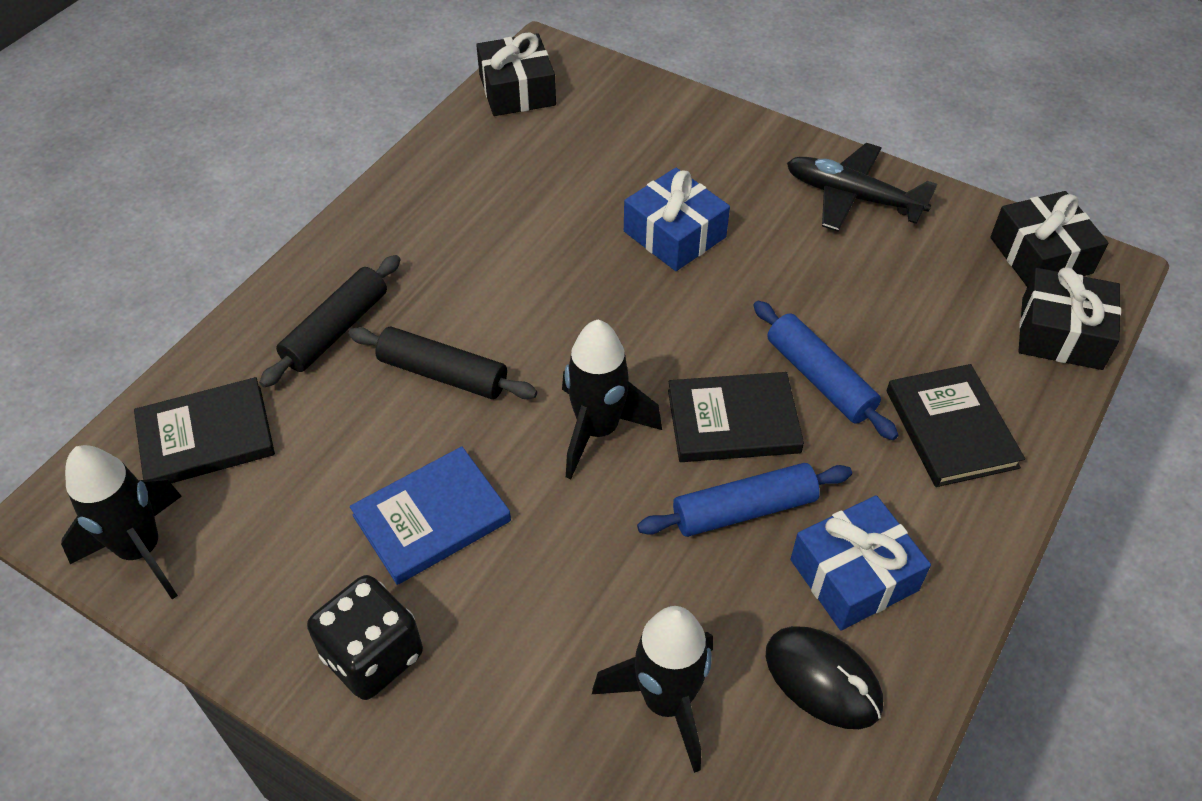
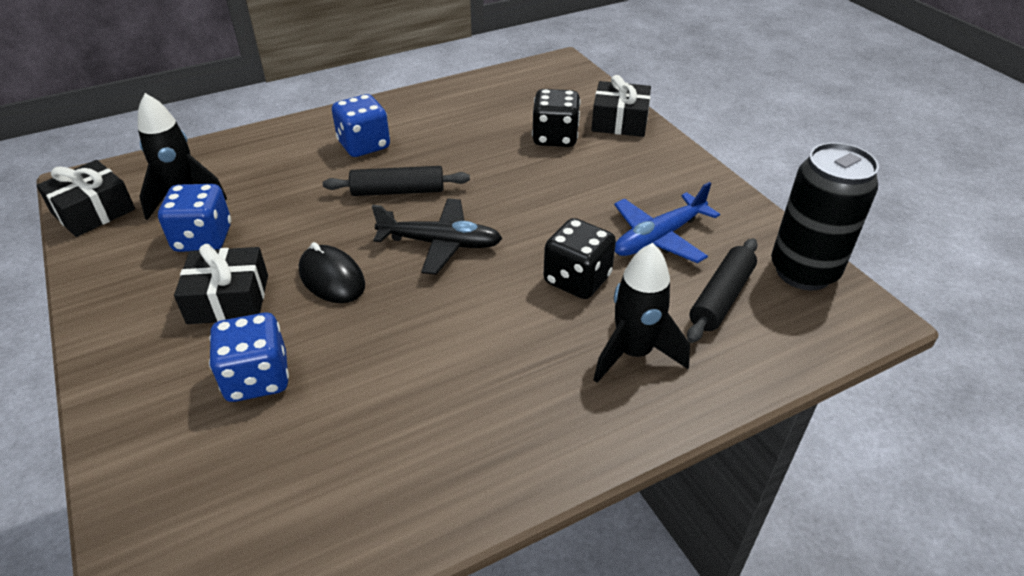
black book: [134,377,275,483] [668,372,804,462] [887,364,1025,487] = 3 -> none = 0
black can: none = 0 -> [771,142,879,290] = 1
black dice: [307,575,423,700] = 1 -> [532,89,581,147] [544,218,616,299] = 2
black rocket: [61,445,182,599] [562,319,662,479] [592,606,713,773] = 3 -> [138,93,227,220] [593,243,690,383] = 2
blue book: [350,446,511,585] = 1 -> none = 0
blue dice: none = 0 -> [158,184,231,252] [209,313,289,402] [332,94,390,157] = 3
blue gift: [624,168,730,271] [791,495,931,630] = 2 -> none = 0
blue plane: none = 0 -> [614,182,720,263] = 1
blue rolling pin: [637,463,852,537] [753,301,898,440] = 2 -> none = 0

